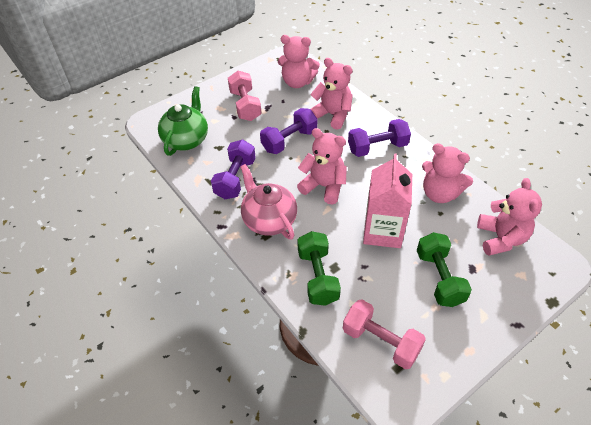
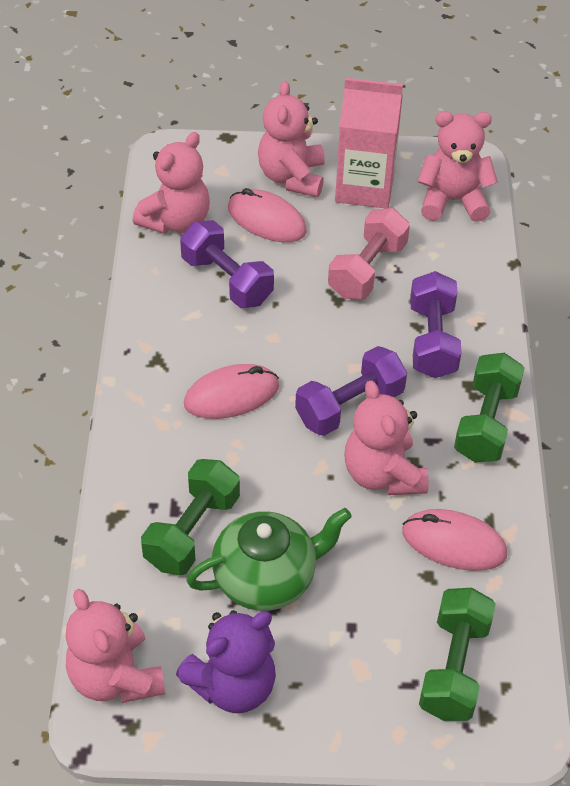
green dumbbell: [297,231,341,306] [416,232,472,307] = 2 -> [141,459,240,575] [419,588,496,721] [454,353,525,463] = 3
pink dumbbell: [228,71,262,121] [343,299,426,369] = 2 -> [328,208,410,299] = 1
pink mouse: none = 0 -> [184,364,279,419] [228,188,307,242] [402,509,507,571] = 3
pink teapot: [240,164,297,239] = 1 -> none = 0
purple teddy bear: none = 0 -> [176,610,276,713] = 1

